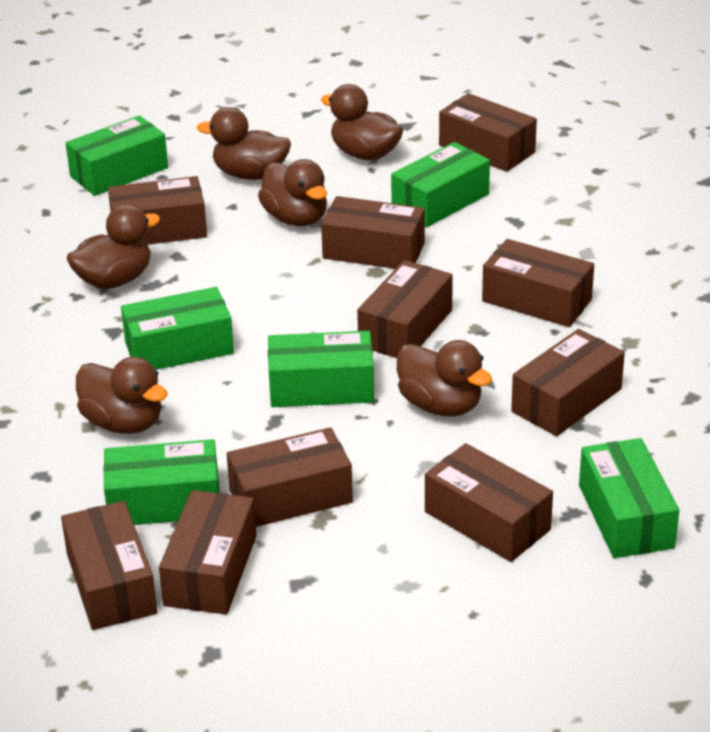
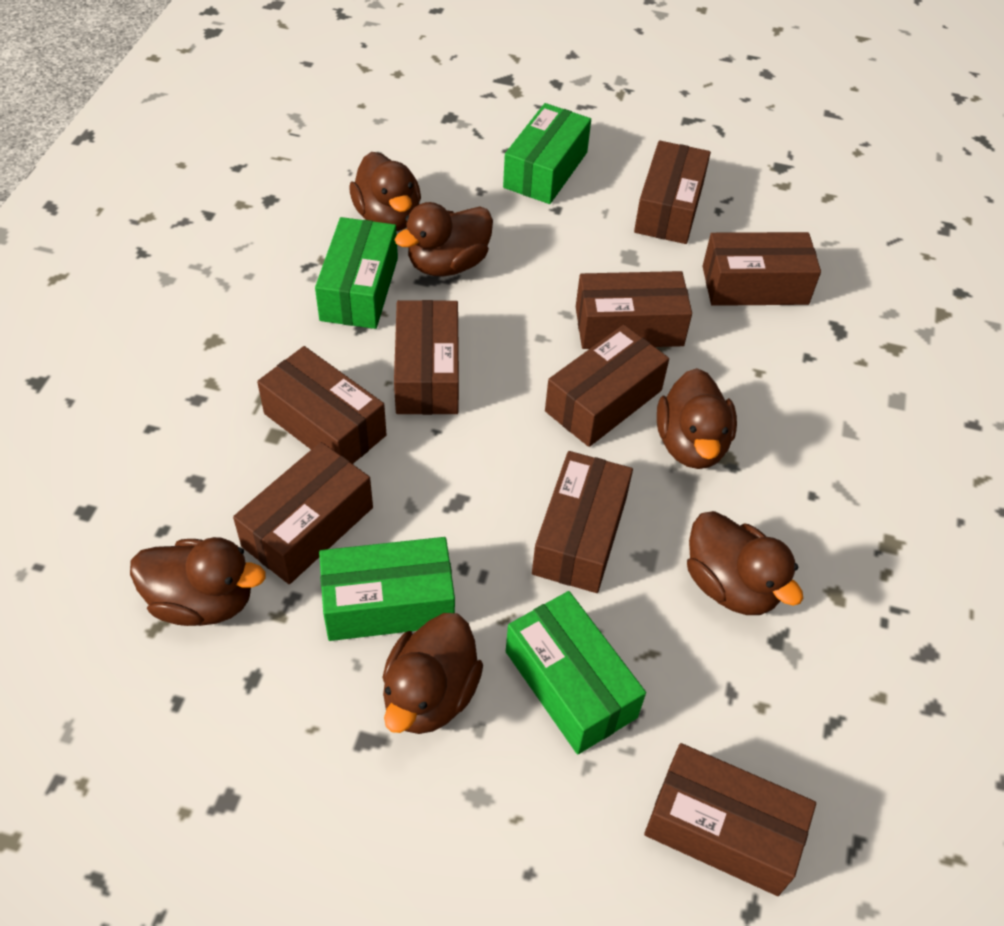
brown box: [61,501,157,630] [108,176,207,245] [159,490,257,615] [227,427,353,527] [321,196,425,269] [357,260,453,358] [425,443,553,562] [439,93,537,172] [482,239,594,327] [511,329,625,436] = 10 -> [233,442,373,584] [257,346,387,464] [394,300,459,415] [532,451,633,593] [545,325,669,447] [576,271,692,349] [634,141,711,244] [644,743,816,896] [703,232,821,306] = 9
green box: [66,115,168,196] [103,439,220,525] [121,287,234,370] [268,331,374,407] [391,142,490,227] [579,438,679,558] = 6 -> [315,217,398,329] [319,537,455,641] [503,103,591,204] [506,591,646,754] = 4

